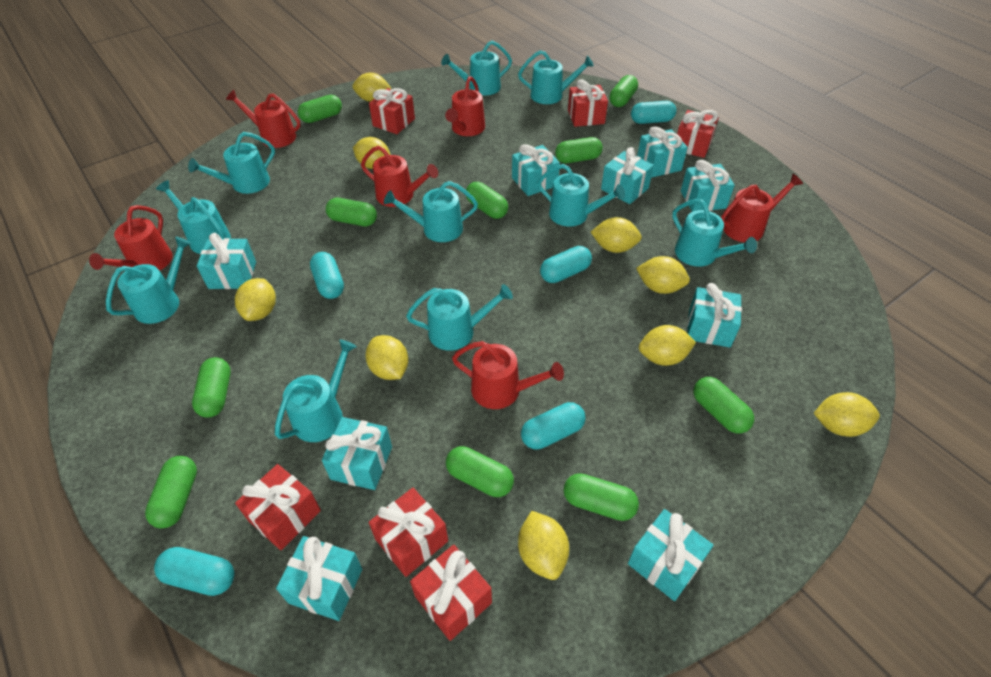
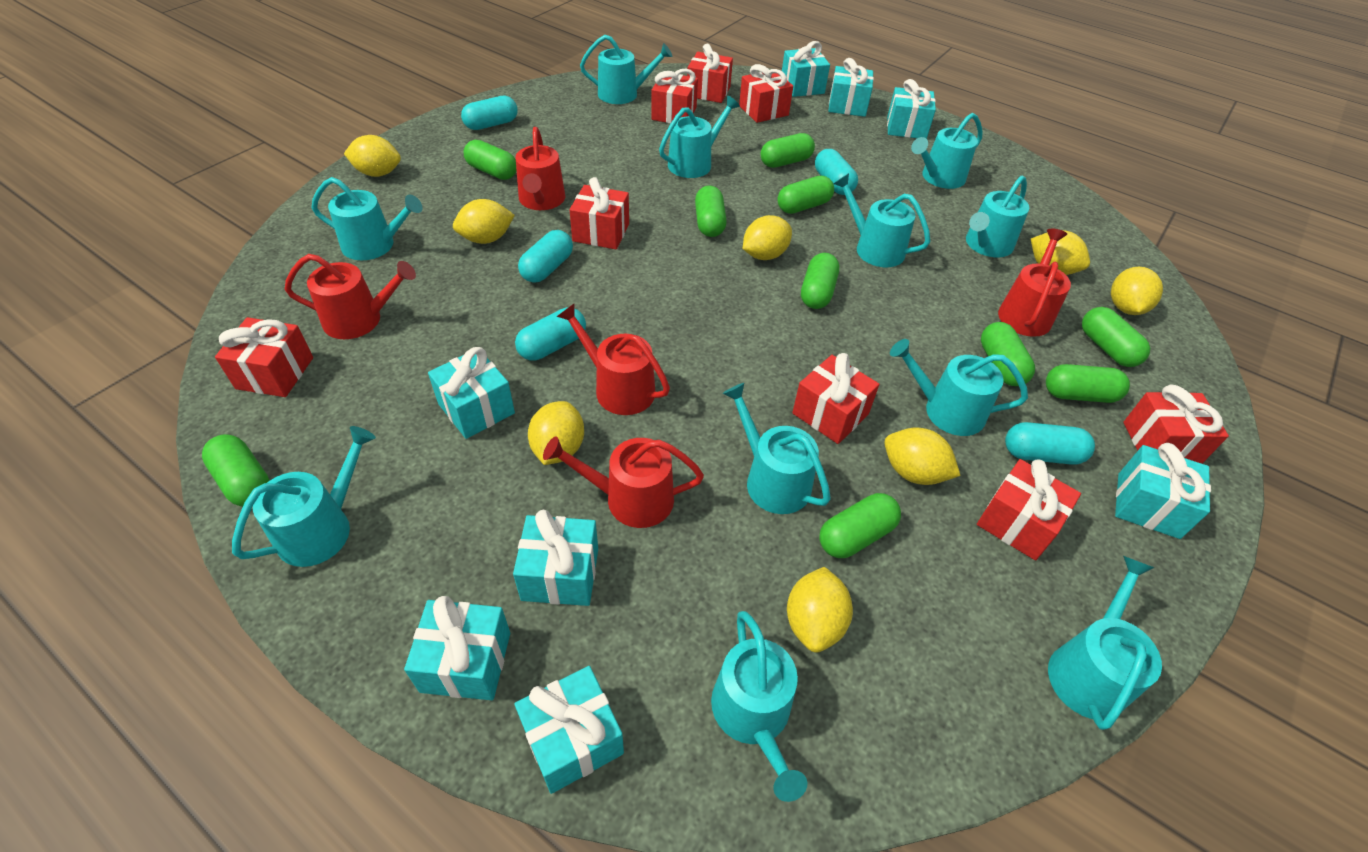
red gift: [235,464,321,550] [369,88,415,134] [369,488,448,577] [410,544,492,641] [568,79,608,127] [677,110,719,158] = 6 -> [215,317,313,397] [570,177,629,249] [651,69,698,124] [687,44,733,103] [739,64,793,123] [792,353,879,444] [977,459,1081,560] [1123,385,1229,464] = 8
red watering can: [89,205,173,271] [226,90,301,148] [361,146,438,207] [445,76,485,136] [452,341,564,409] [721,173,803,243] = 6 -> [285,254,416,339] [515,127,565,210] [543,437,704,528] [557,304,670,415] [998,229,1071,337] = 5
turquoise gift: [197,233,256,289] [276,536,362,621] [322,417,392,490] [512,144,560,196] [601,147,654,204] [628,509,714,601] [637,127,688,178] [681,160,735,212] [687,283,742,347] = 9 -> [404,596,510,700] [428,347,515,439] [513,510,598,606] [514,666,624,794] [782,41,830,97] [828,58,874,117] [887,79,936,139] [1115,443,1211,539] = 8
turquoise watering can: [106,237,192,324] [156,180,231,254] [188,132,275,194] [275,340,357,442] [384,181,478,242] [406,284,513,351] [441,41,512,96] [518,50,594,104] [537,164,625,227] [672,199,757,267] = 10 -> [232,426,376,567] [311,177,423,260] [580,35,672,104] [659,96,740,178] [711,611,807,802] [723,383,831,514] [833,173,931,267] [890,339,1028,436] [911,113,983,189] [966,176,1029,257] [1048,556,1162,730] = 11
yellow lemon: [235,278,276,321] [352,73,392,102] [353,137,391,169] [366,335,408,380] [518,511,569,580] [591,217,642,253] [636,256,690,294] [639,325,696,366] [814,392,880,437] = 9 -> [344,135,401,177] [453,199,515,244] [528,401,584,465] [743,215,792,260] [787,567,853,653] [884,428,961,485] [1031,230,1090,275] [1111,267,1163,315] = 8

